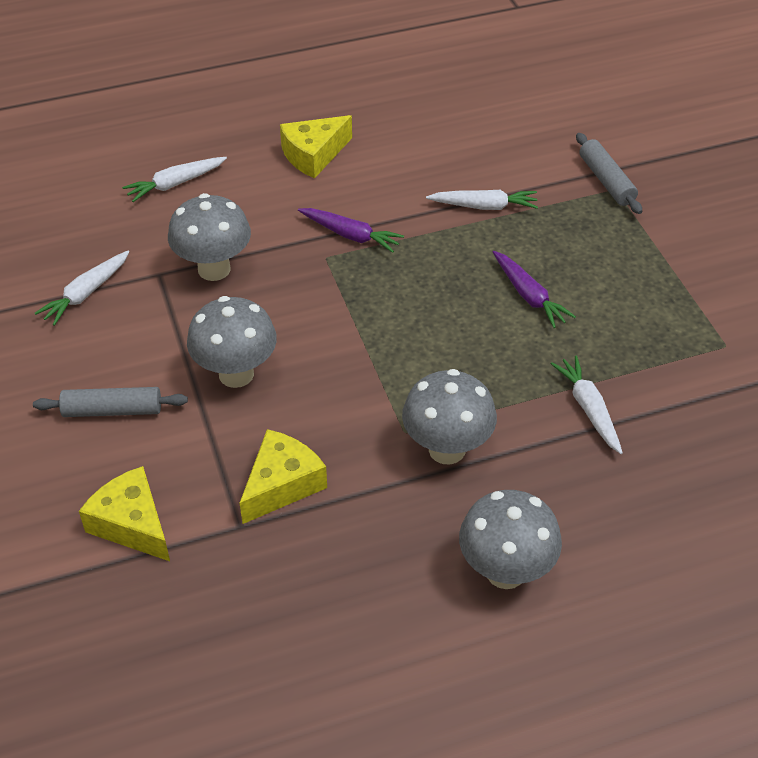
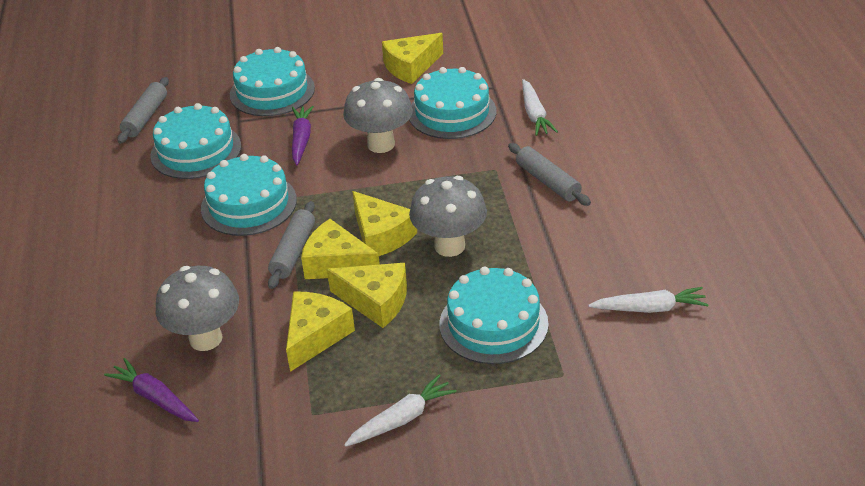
grey mushroom: [168,193,251,281] [187,296,277,388] [402,369,497,465] [459,490,562,589] = 4 -> [156,266,239,351] [343,78,413,153] [409,176,487,257] = 3
grey rolling pin: [33,387,188,417] [576,133,642,214] = 2 -> [117,77,169,144] [268,201,315,289] [508,143,591,206] = 3
turquoise cake: none = 0 -> [150,103,241,179] [201,154,297,236] [230,47,315,116] [409,67,496,139] [439,267,549,364] = 5
white carrot: [35,251,129,326] [122,157,227,202] [426,190,538,210] [551,355,623,454] = 4 -> [344,374,457,447] [522,79,558,136] [588,287,709,313] = 3
yellow cheese: [79,466,170,561] [240,429,327,524] [280,115,352,178] = 3 -> [286,291,355,372] [301,219,380,279] [327,263,407,328] [352,191,417,256] [382,33,443,84] = 5

